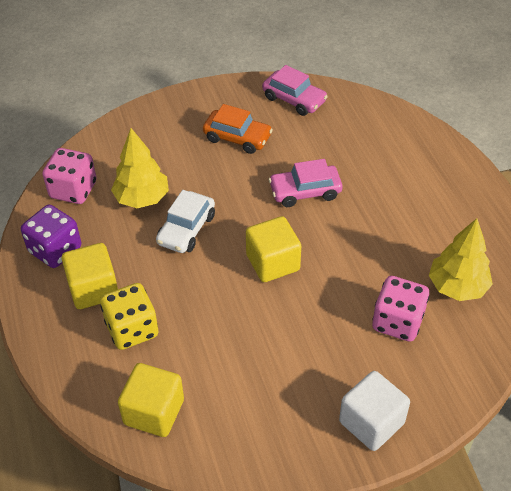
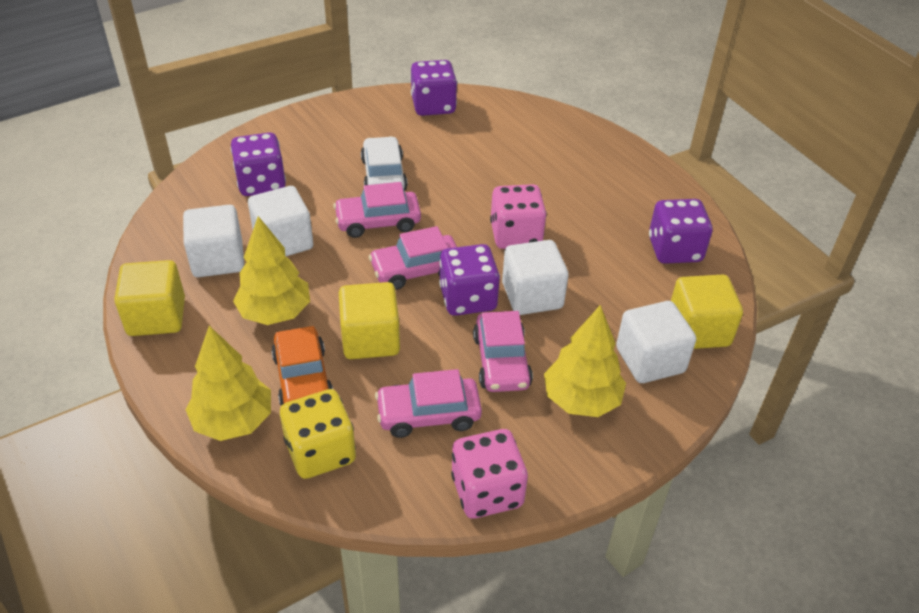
pink car: [262,65,328,116] [269,159,343,207] = 2 -> [333,182,421,238] [369,226,457,290] [375,369,482,438] [473,311,533,392] = 4
purple dice: [21,205,81,268] = 1 -> [231,132,286,196] [411,60,457,116] [439,244,500,316] [649,199,713,264] = 4
white cube: [339,371,410,451] = 1 -> [183,205,244,277] [248,186,313,256] [502,240,569,315] [616,301,696,383] = 4
yellow tree: [111,128,169,208] [429,218,493,301] = 2 -> [185,326,271,441] [233,216,310,325] [544,305,626,417] = 3

